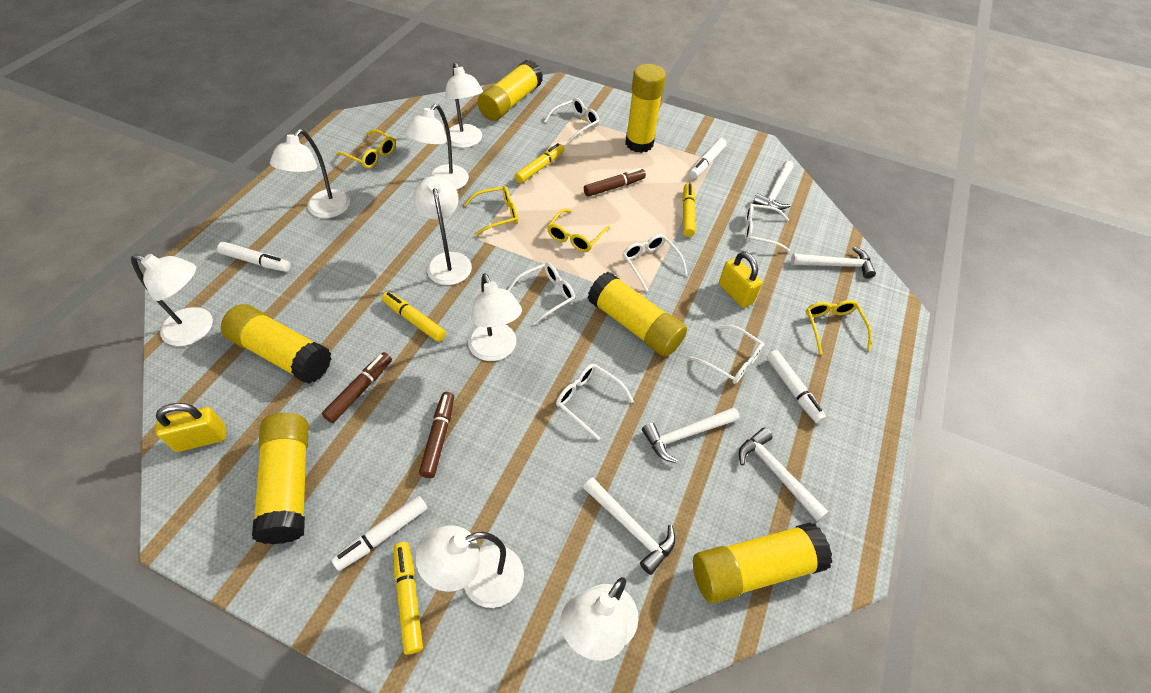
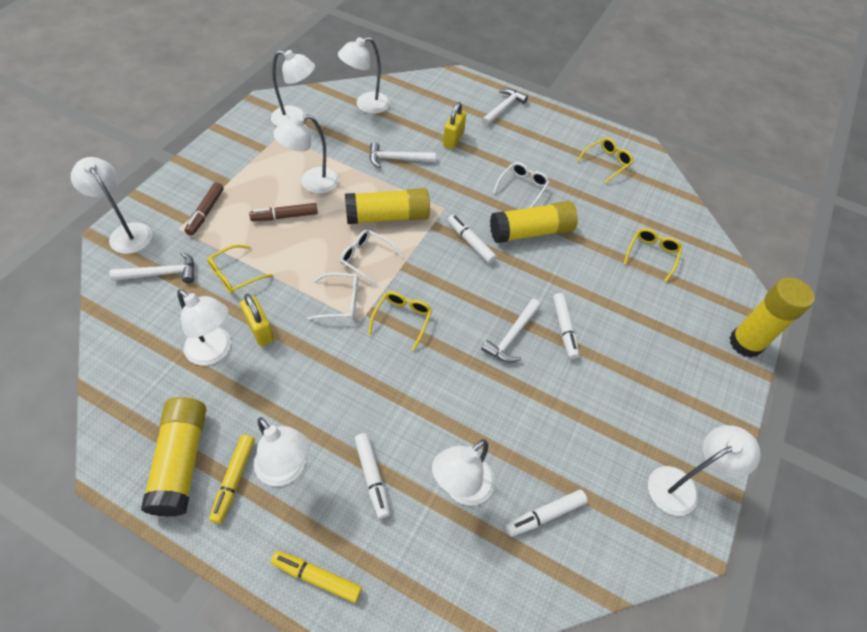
brown marker: [322,352,392,423] [419,392,454,478] [584,168,646,197] = 3 -> [184,182,224,236] [249,203,318,221] = 2
white glasses: [507,263,575,325] [544,98,599,142] [556,364,634,440] [623,234,688,292] [690,325,765,384] [745,203,790,252] = 6 -> [307,272,358,320] [340,230,402,286] [493,162,550,208] = 3
white hammer: [583,477,675,575] [642,407,740,463] [739,428,829,521] [753,161,794,210] [791,246,876,279] = 5 -> [109,252,194,283] [369,142,436,168] [481,89,528,126] [481,299,541,363] = 4
yellow glue stick: [221,304,331,384] [252,413,309,544] [477,60,543,121] [588,272,687,357] [625,64,666,153] [693,522,832,603] = 6 -> [141,397,206,517] [345,188,430,224] [490,201,578,243] [729,277,815,358] = 4
yellow marker: [382,291,446,342] [394,542,423,654] [514,143,564,183] [682,183,695,237] = 4 -> [209,435,255,524] [271,551,362,603] = 2

